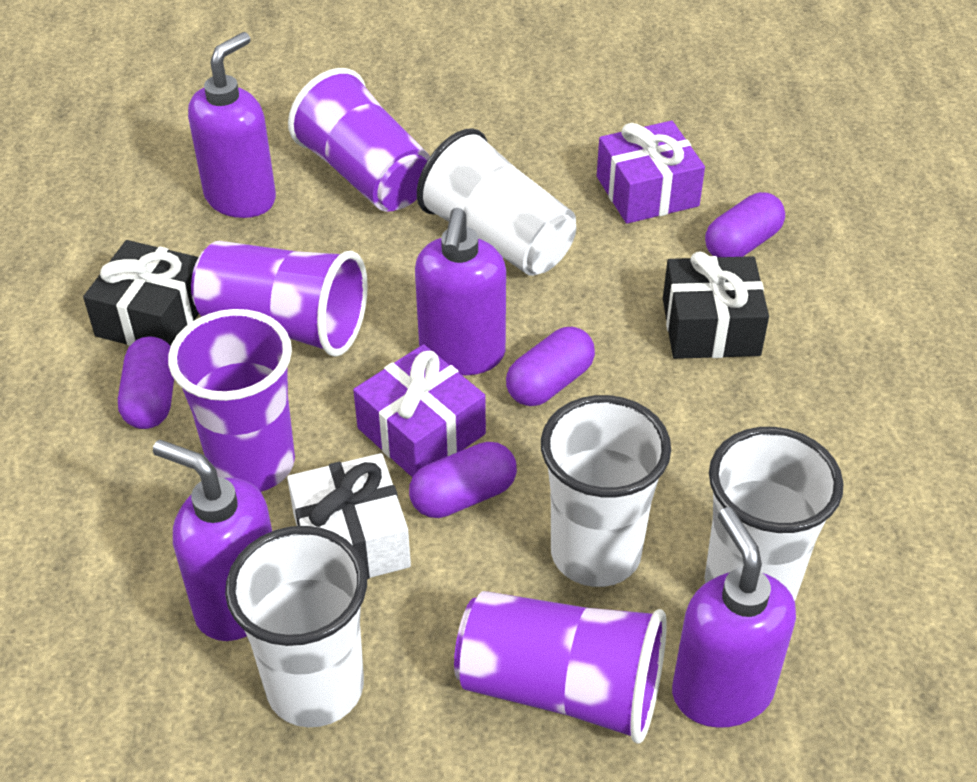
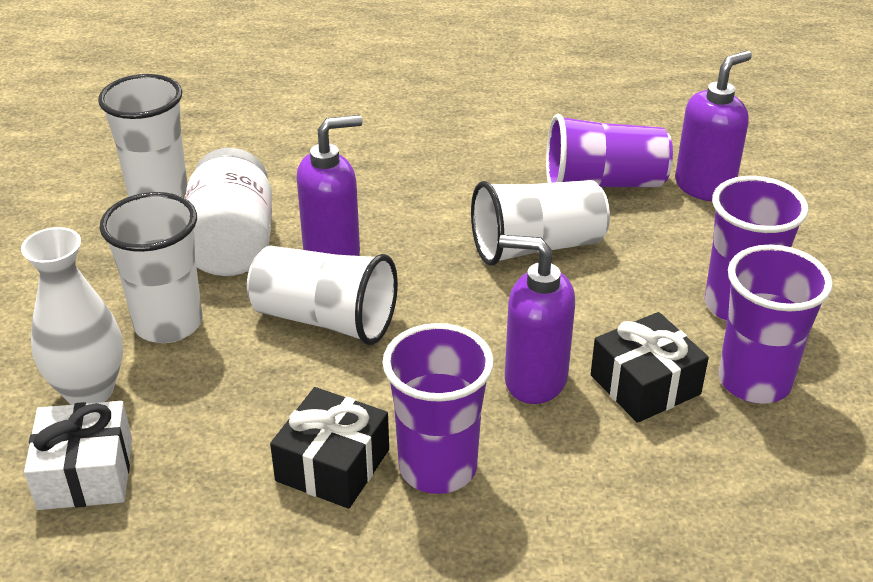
purple capsule: [118,337,174,429] [409,442,517,518] [506,327,595,406] [705,192,785,257] = 4 -> none = 0
purple gift: [353,344,486,477] [597,121,705,224] = 2 -> none = 0
purple soap dispenser: [153,440,272,641] [188,32,276,218] [415,208,506,375] [672,507,796,728] = 4 -> [297,115,362,256] [499,235,575,404] [675,51,752,201] = 3
white jar: none = 0 -> [185,148,272,276] = 1
white vase: none = 0 -> [21,227,123,405] = 1

